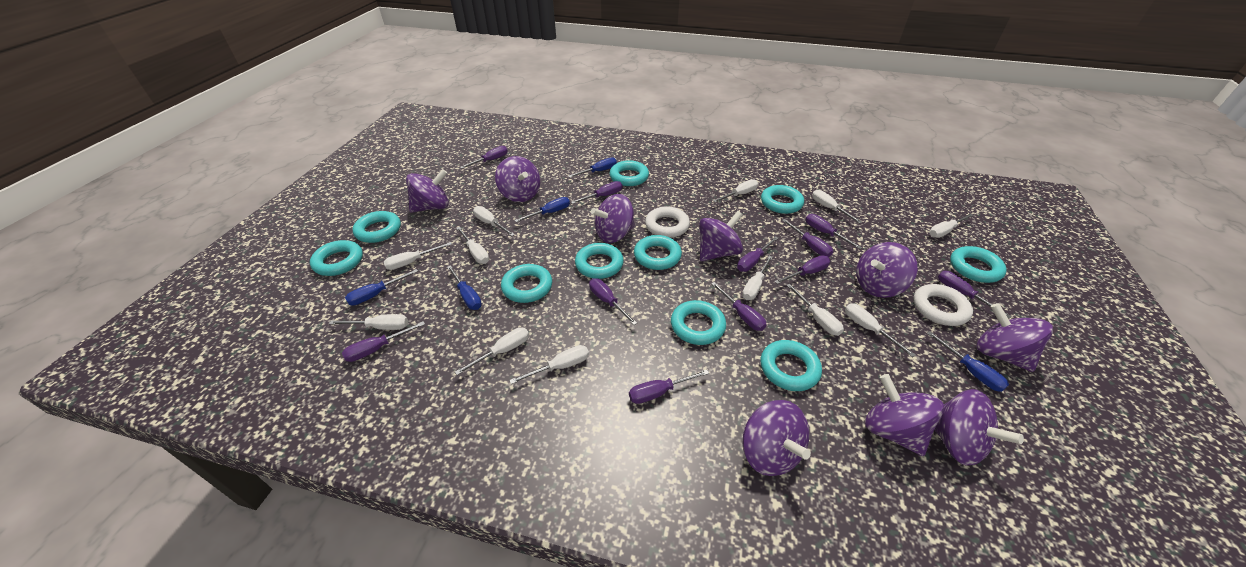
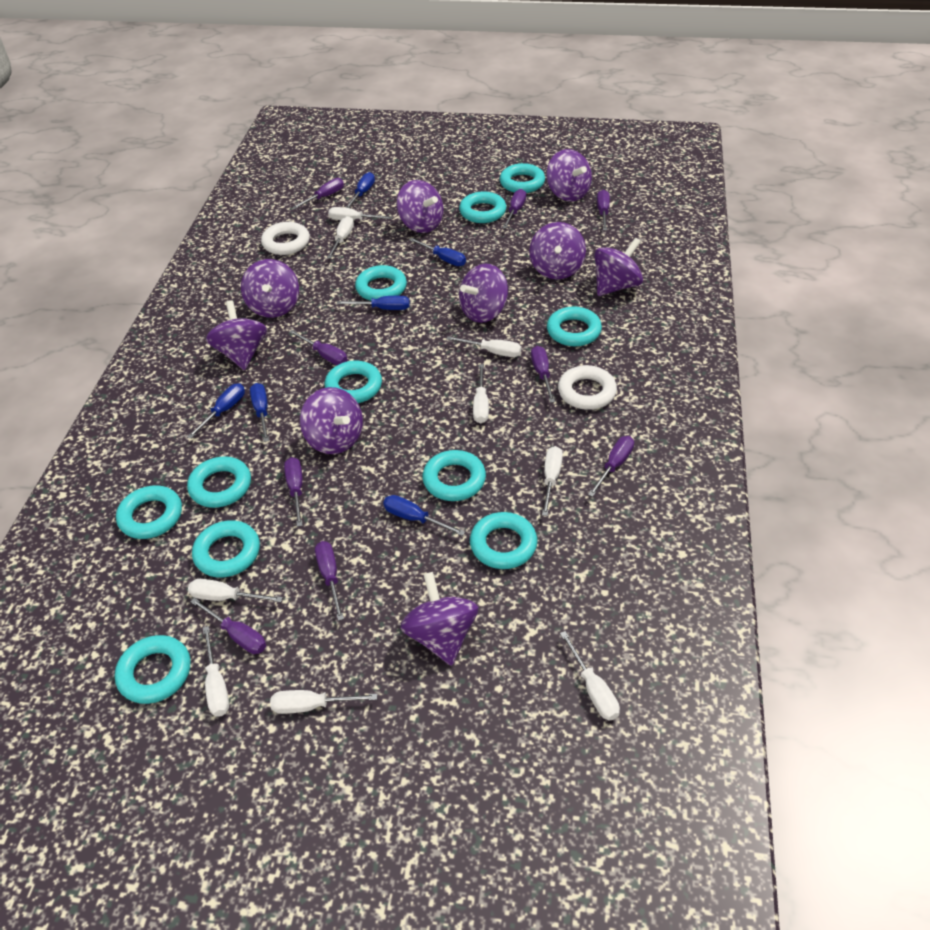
blue screwdriver: [345,269,418,305] [447,265,482,310] [515,197,570,222] [568,157,617,178] [927,331,1009,392] = 5 -> [187,383,245,439] [250,383,269,442] [337,296,410,310] [345,172,375,208] [383,495,465,536] [409,238,466,266] = 6
purple screwdriver: [342,321,425,362] [460,146,508,169] [571,181,622,204] [589,278,637,325] [629,369,709,404] [711,282,767,331] [737,236,778,272] [774,255,831,284] [782,219,833,257] [805,214,862,249] [938,271,1012,318] = 11 -> [190,598,266,654] [284,457,303,527] [289,330,347,365] [292,178,344,209] [315,541,344,621] [503,189,526,229] [531,346,555,403] [588,436,634,497] [597,190,610,231] = 9
turquoise ring: [310,240,363,276] [353,211,401,243] [501,264,552,303] [575,243,624,279] [610,160,649,186] [634,235,682,270] [671,300,726,345] [761,185,804,214] [761,340,822,391] [950,246,1007,283] = 10 -> [115,635,191,704] [116,485,182,539] [187,456,251,508] [192,520,260,577] [325,361,382,403] [355,265,407,301] [422,450,486,501] [459,191,506,223] [470,512,537,569] [500,163,545,193] [547,306,602,346] = 11
white screwdriver: [329,314,408,330] [384,242,452,270] [455,327,529,375] [456,227,489,264] [473,206,515,236] [509,345,589,384] [713,179,758,203] [742,256,773,300] [786,284,844,336] [812,190,862,224] [845,303,916,357] [929,213,974,238] = 12 -> [188,579,283,602] [203,626,229,717] [270,690,377,714] [327,216,354,259] [328,207,393,220] [446,336,521,357] [473,364,489,423] [542,446,563,516] [560,631,620,720] = 9

